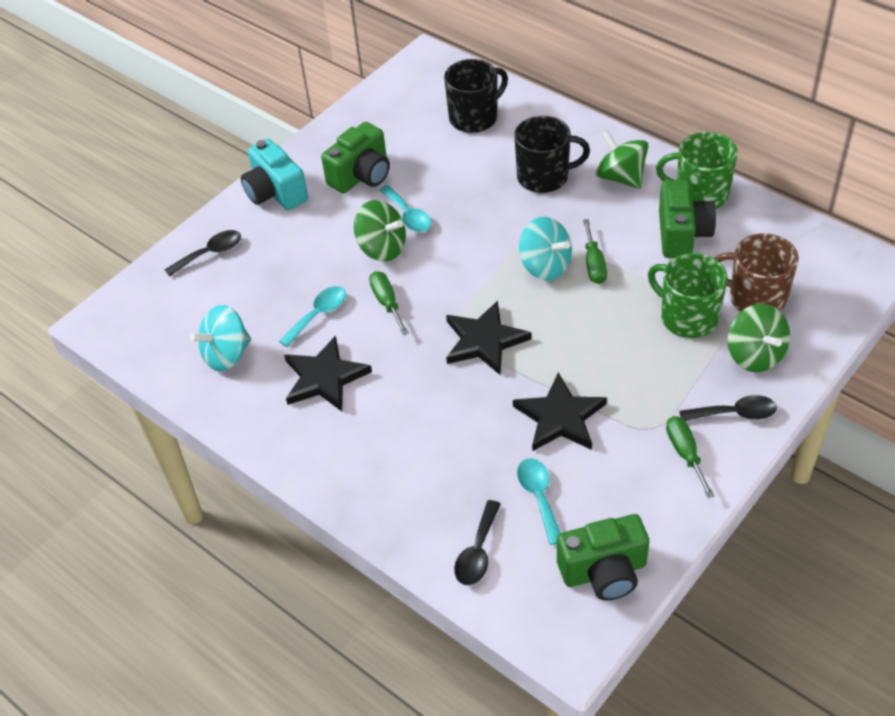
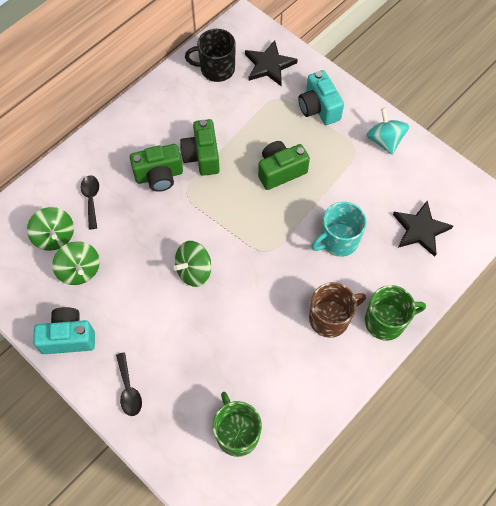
black mug: [444,59,508,133] [514,116,590,193] = 2 -> [185,29,236,82] = 1
black spoon: [165,230,241,277] [454,500,501,585] [679,395,777,421] = 3 -> [81,175,99,230] [116,352,142,416] = 2
black star: [284,335,372,411] [446,300,532,375] [513,372,607,451] = 3 -> [245,40,298,86] [393,201,453,257] = 2
green screwdriver: [369,271,409,335] [583,219,607,284] [666,416,715,498] = 3 -> none = 0
turquoise camera: [241,139,308,210] = 1 -> [33,307,95,354] [298,70,344,125] = 2
turquoise mug: none = 0 -> [311,202,366,257] = 1
turquoise spinning top: [190,305,251,372] [519,217,572,281] = 2 -> [367,108,409,154] = 1
turquoise spoon: [279,286,346,347] [379,185,431,232] [517,458,560,545] = 3 -> none = 0

